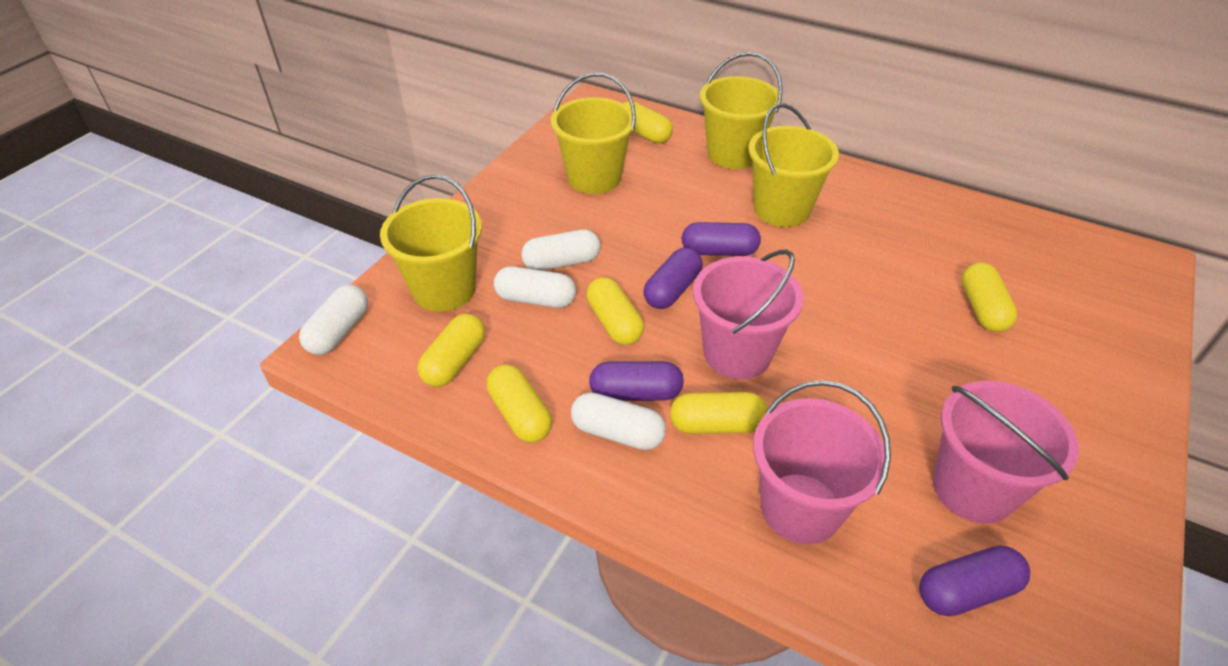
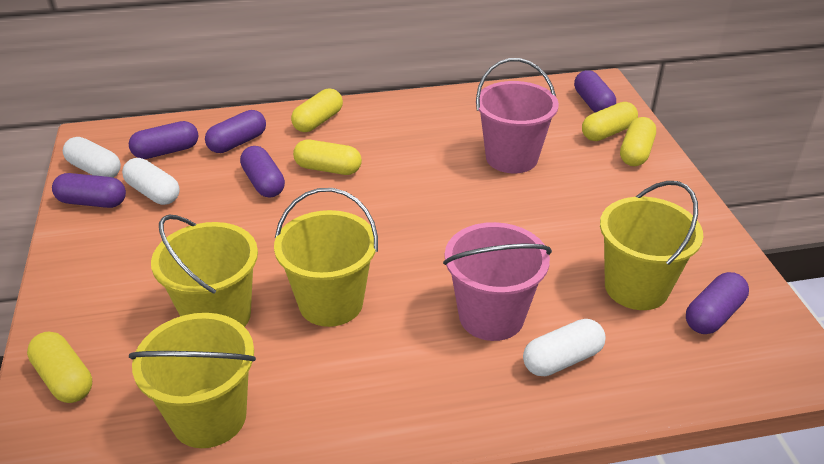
pink bucket: [693,250,804,379] [753,380,891,544] [933,381,1079,524] = 3 -> [443,222,552,341] [476,58,559,173] = 2
purple capsule: [589,361,684,401] [643,247,703,309] [682,222,761,256] [919,546,1030,616] = 4 -> [52,173,126,208] [129,121,199,159] [205,110,266,153] [240,146,285,198] [574,70,616,113] [686,272,749,334] = 6
white capsule: [299,285,368,355] [494,266,576,308] [521,229,600,271] [571,392,666,450] = 4 -> [63,137,121,178] [122,158,180,205] [523,319,606,376] = 3
yellow capsule: [418,314,485,387] [487,364,552,443] [586,277,644,345] [623,101,673,143] [670,392,768,434] [962,262,1018,332] = 6 -> [27,332,92,403] [291,88,343,132] [293,140,362,175] [582,102,638,141] [620,117,656,166] = 5

